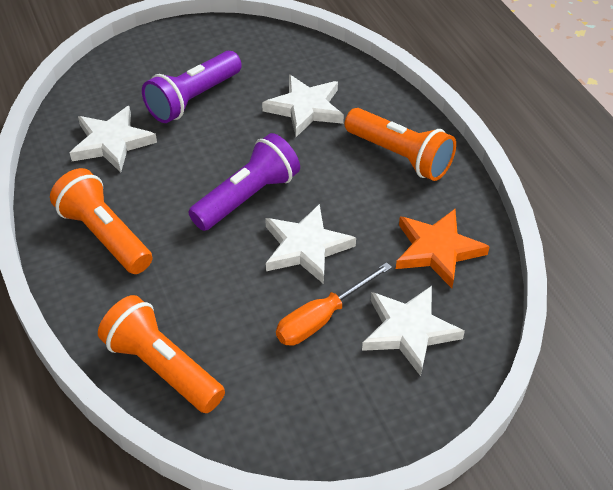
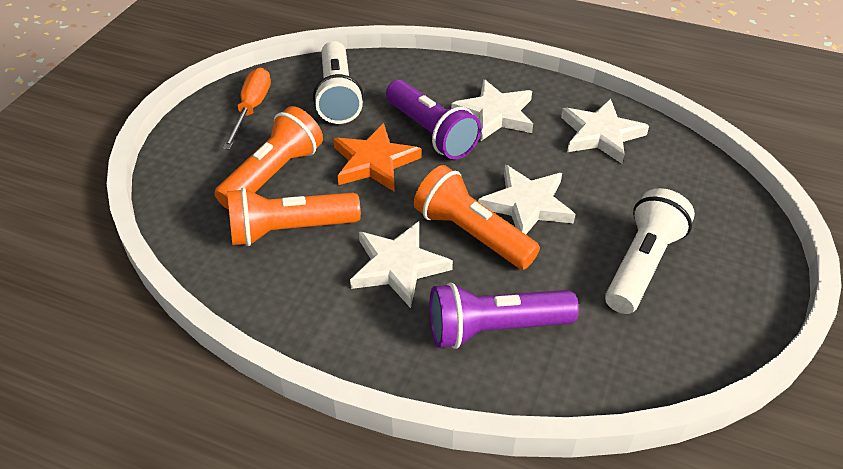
white flashlight: none = 0 -> [313,41,364,124] [605,188,695,314] = 2

